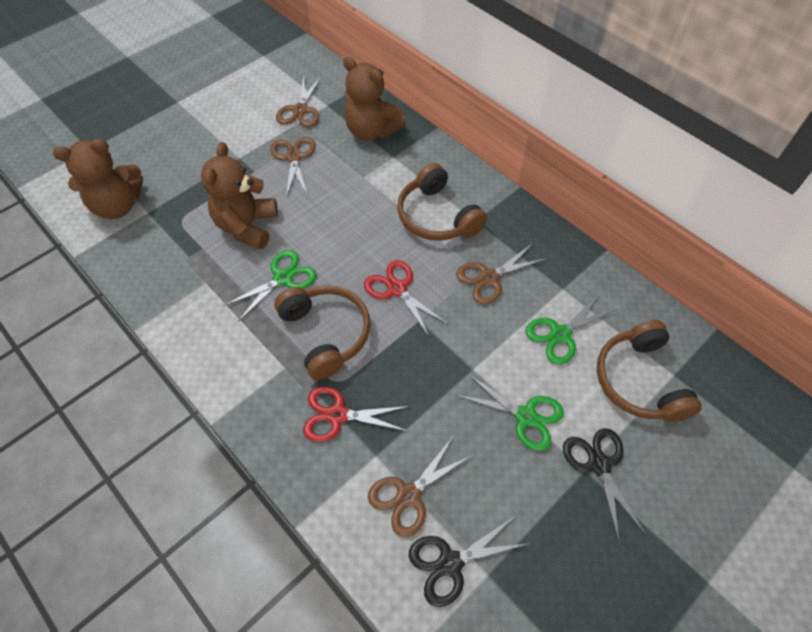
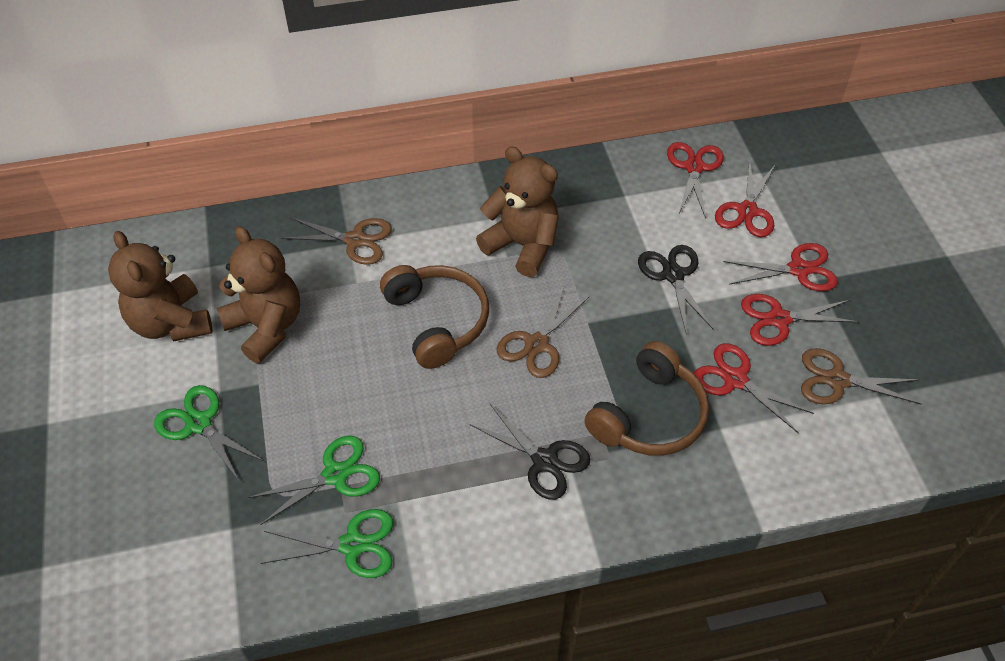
brown headphones: [274,285,370,380] [397,163,487,241] [597,320,702,422] = 3 -> [380,265,489,369] [584,341,709,456] = 2
brown scissors: [270,137,316,197] [276,75,322,127] [368,435,472,537] [456,243,547,305] = 4 -> [282,217,392,265] [497,285,589,378] [801,348,922,405] = 3
red scissors: [303,386,410,442] [364,260,448,338] = 2 -> [667,142,724,218] [694,343,814,433] [715,160,775,237] [724,243,838,291] [741,294,859,346] = 5

